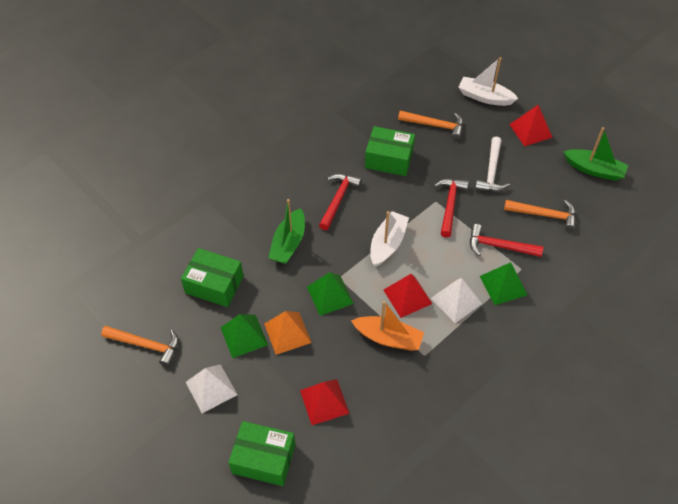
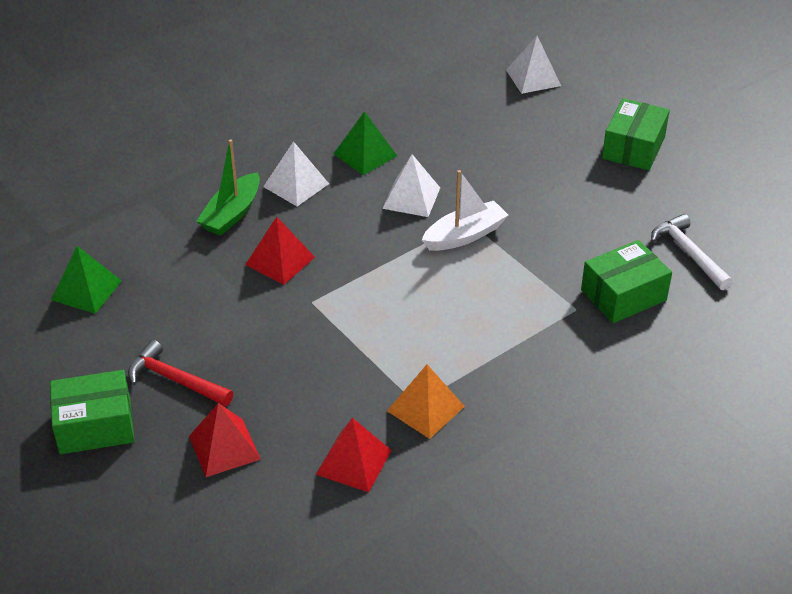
green boat: [268,199,305,264] [563,127,628,181] = 2 -> [196,139,260,236] = 1
green pyramid: [220,314,268,358] [307,272,354,316] [480,262,527,305] = 3 -> [51,246,122,314] [334,111,397,175] = 2
orange boat: [351,301,424,351] = 1 -> none = 0
orange hammer: [101,326,179,367] [398,110,463,140] [504,200,576,231] = 3 -> none = 0
red hammer: [319,173,362,230] [434,179,469,238] [470,224,543,257] = 3 -> [128,340,233,406] = 1
white boat: [370,211,409,267] [458,57,518,106] = 2 -> [422,170,508,251] = 1
white pyramid: [186,364,237,413] [431,278,482,323] = 2 -> [263,141,329,206] [382,154,440,217] [506,36,561,94] = 3

